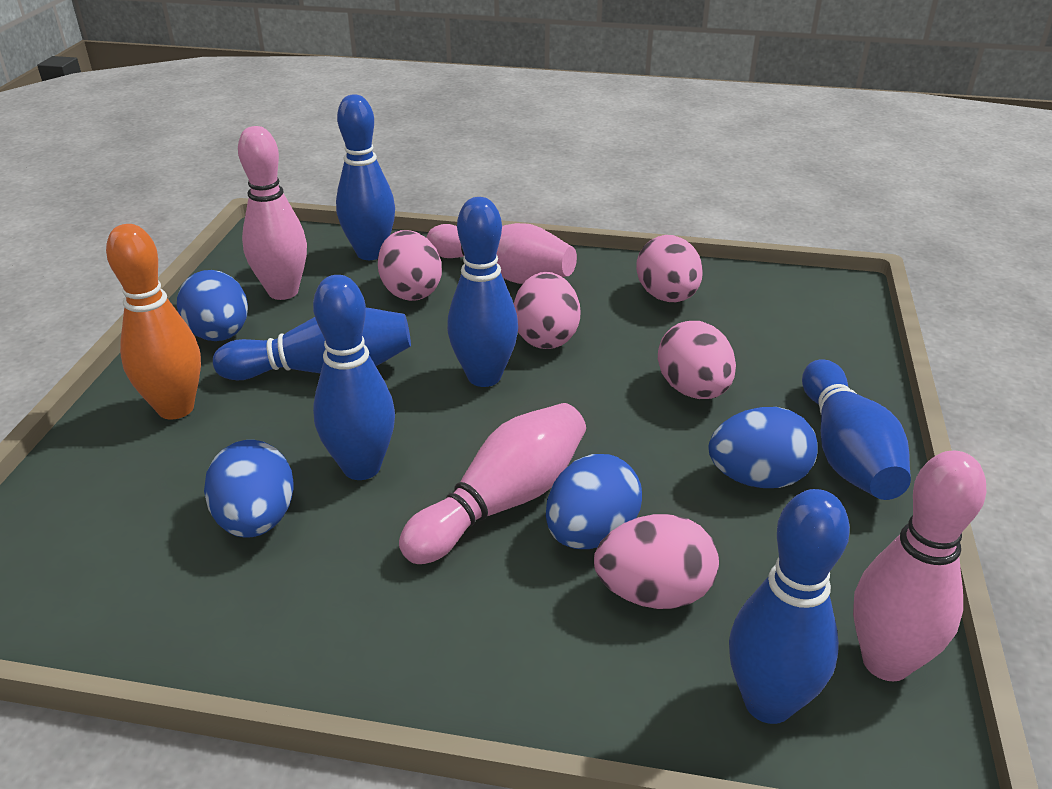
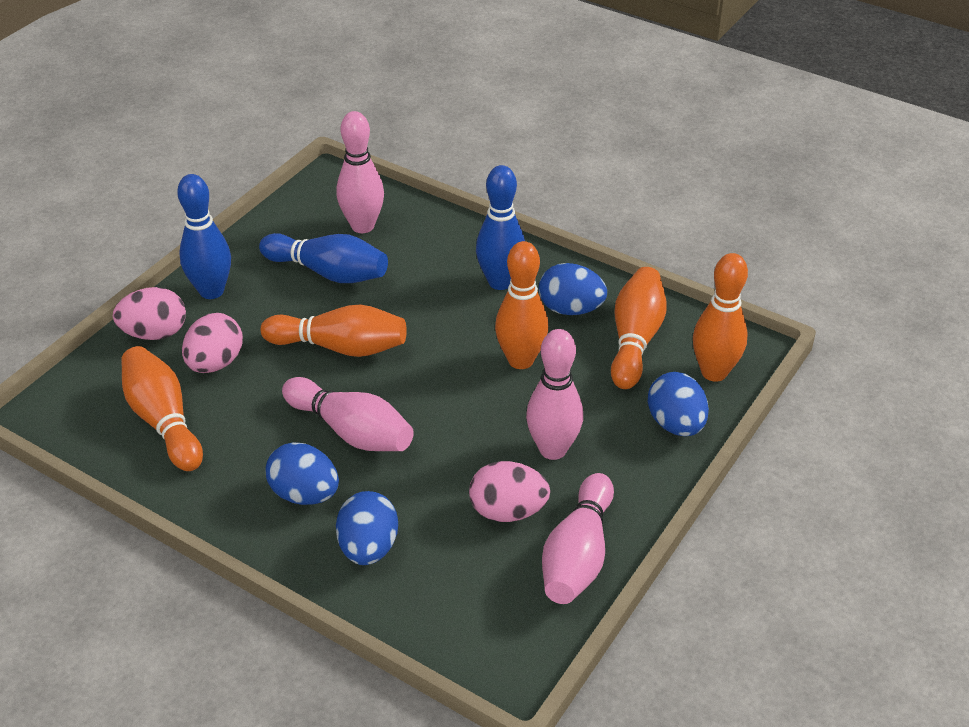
blue bowling pin: [213,308,411,380] [313,275,395,480] [336,94,395,260] [447,197,518,387] [729,489,850,724] [802,359,911,500] = 6 -> [177,174,231,299] [259,233,388,283] [476,165,525,290] = 3
orange bowling pin: [106,224,201,420] = 1 -> [121,346,203,471] [261,304,407,357] [495,241,548,369] [611,267,667,389] [693,253,748,382] = 5
pink egg: [378,230,442,301] [514,272,580,349] [594,514,719,609] [636,235,703,302] [658,321,736,399] = 5 -> [113,287,186,340] [182,313,243,373] [469,461,550,522] = 3

